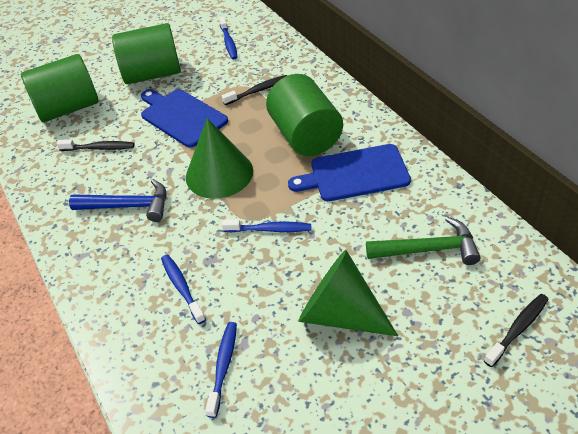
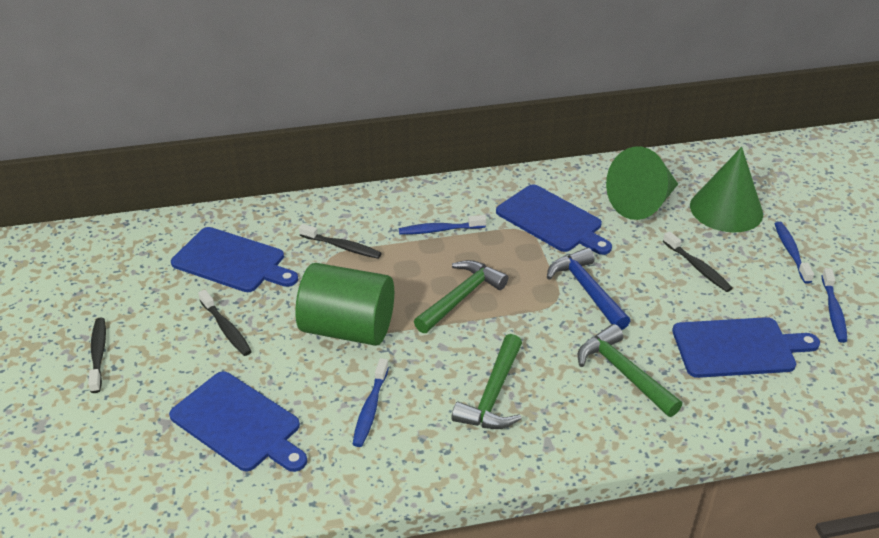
black toothbrush: [57,139,134,151] [222,75,287,105] [484,294,549,367] = 3 -> [88,318,106,393] [198,290,252,356] [299,224,382,259] [663,231,733,292] = 4
blue cutting board: [141,89,228,148] [288,144,411,201] = 2 -> [169,371,307,472] [171,227,298,292] [496,185,612,255] [672,317,820,378] = 4
green cylinder: [21,54,99,122] [112,23,181,84] [266,74,343,156] = 3 -> [295,263,394,346] = 1
green hammer: [366,217,481,265] = 1 -> [414,260,508,333] [452,334,522,429] [578,324,682,417] = 3

